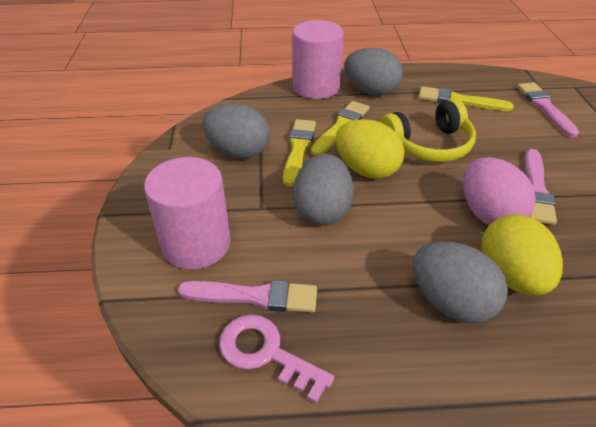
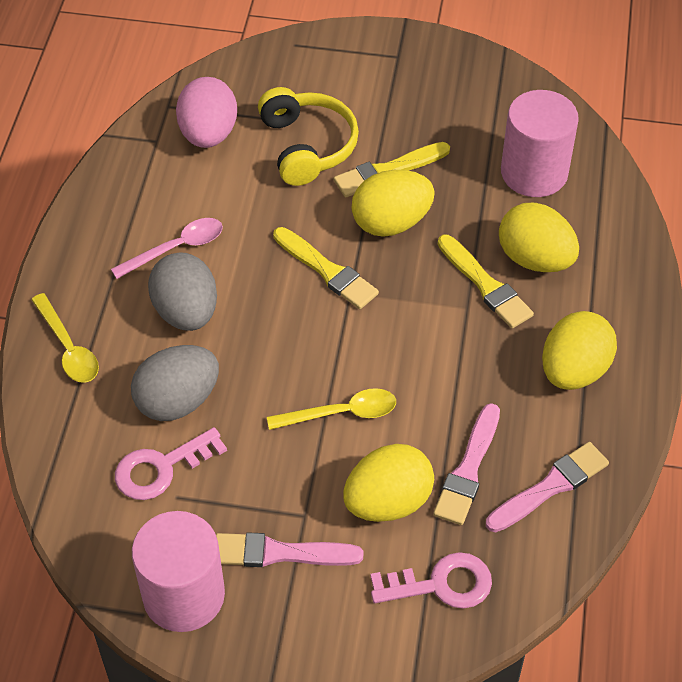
grey egg: [202,103,270,159] [293,154,354,225] [344,48,403,96] [413,241,508,324] = 4 -> [131,345,219,421] [148,252,217,331] = 2
pink key: [219,314,334,404] = 1 -> [115,427,227,500] [370,552,492,609] = 2
pink spoon: none = 0 -> [111,218,223,279] = 1
yellow egg: [336,119,404,179] [481,214,563,296] = 2 -> [343,444,434,522] [352,170,435,237] [499,203,579,272] [542,311,617,390] = 4
yellow spoon: none = 0 -> [31,293,99,383] [267,388,396,430] = 2

